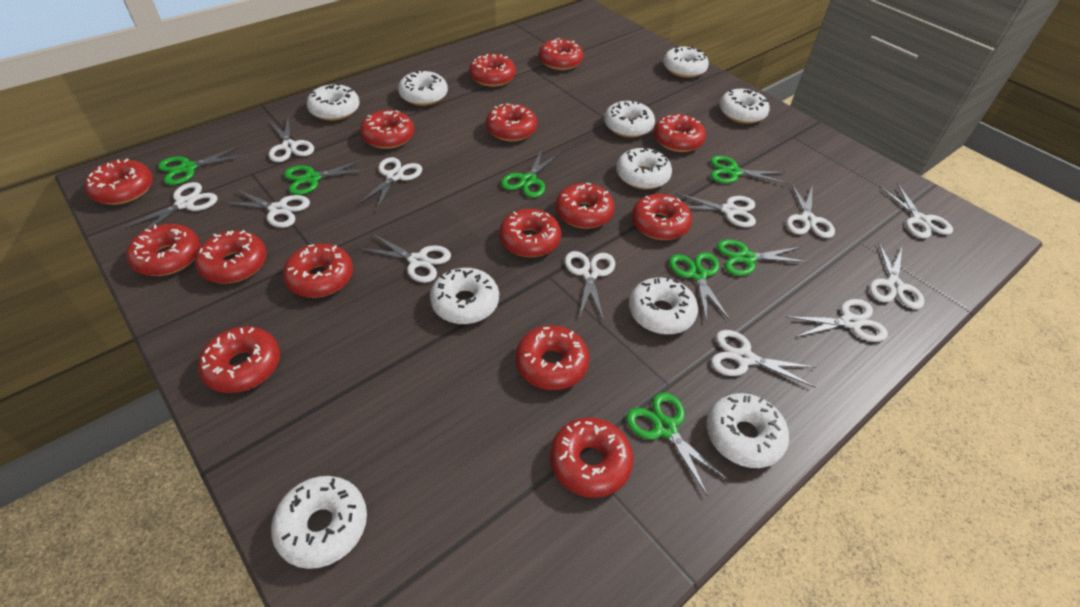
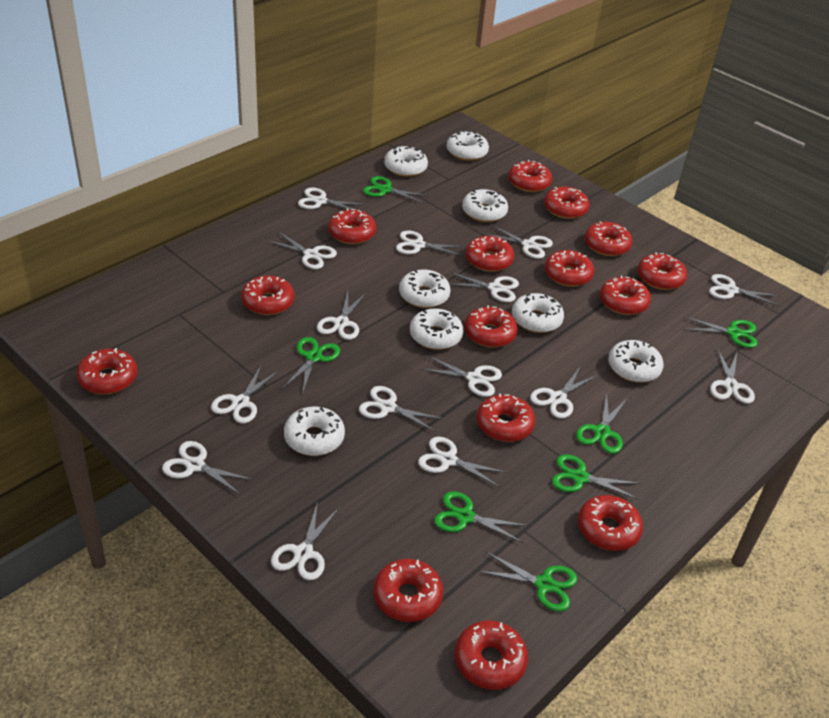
white donut: [271,476,367,569] [306,84,360,121] [398,70,448,106] [430,268,499,324] [604,101,655,137] [616,146,672,189] [629,277,698,335] [663,46,709,78] [707,393,789,468] [719,89,770,124] = 10 -> [284,406,345,456] [384,145,428,177] [399,270,451,308] [410,308,464,350] [447,130,489,161] [462,189,508,222] [512,293,564,333] [608,340,664,383] = 8
white scissors: [122,182,218,229] [221,188,310,228] [269,116,314,162] [357,157,422,211] [359,234,451,283] [565,251,615,321] [675,193,756,227] [711,330,816,388] [786,183,835,238] [786,299,888,342] [869,242,924,309] [879,183,953,239] = 12 -> [162,441,254,495] [211,366,279,423] [268,232,337,269] [271,501,340,580] [298,188,366,210] [317,291,366,340] [359,386,444,432] [396,231,466,256] [418,437,508,487] [421,355,502,397] [449,272,519,302] [484,225,553,259] [530,367,597,419] [709,274,780,306] [710,349,755,404] = 15

